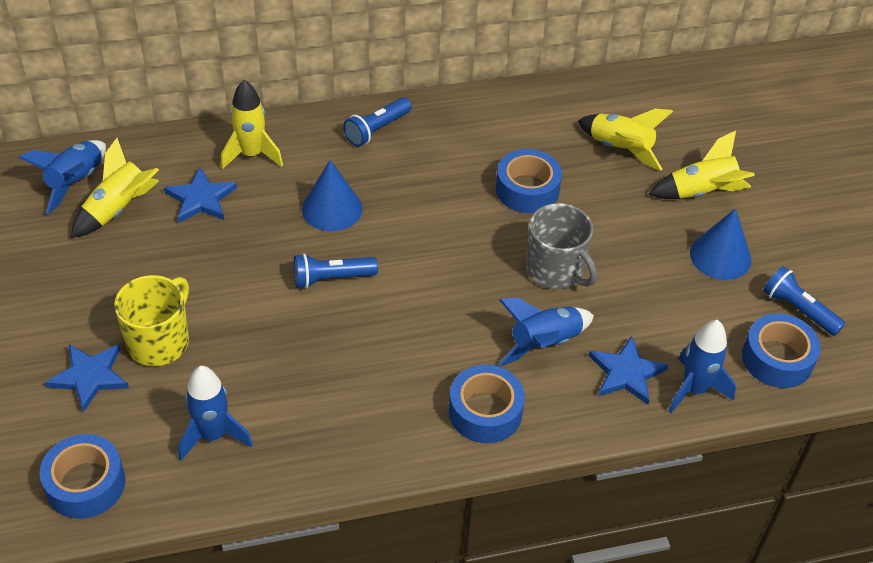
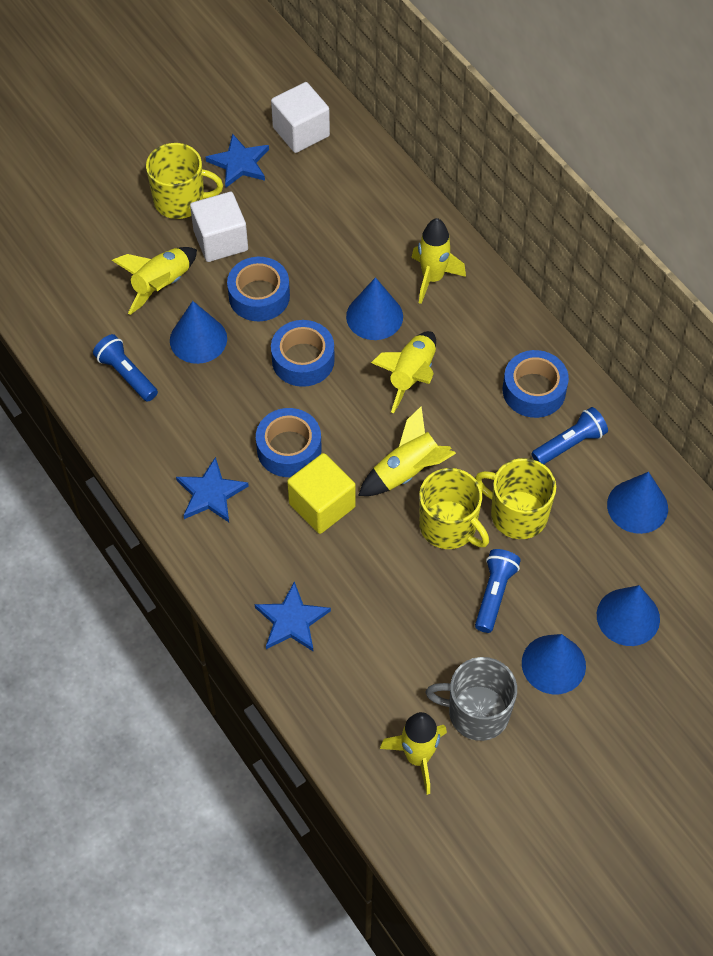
blue cone: [302,160,362,231] [690,208,751,280] = 2 -> [170,301,227,364] [346,277,403,340] [522,634,586,694] [597,585,660,646] [607,472,668,534] = 5
blue rocket: [18,140,106,214] [178,366,253,461] [499,298,594,366] [668,320,736,413] = 4 -> none = 0
white cube: none = 0 -> [190,192,248,262] [271,82,330,153] = 2
yellow cube: none = 0 -> [287,453,356,534] = 1
yellow mug: [114,275,189,366] = 1 -> [146,143,223,219] [419,468,489,549] [475,458,556,539] = 3
yellow rocket: [71,138,159,238] [221,80,283,169] [578,108,673,171] [648,131,755,199] = 4 -> [112,247,197,315] [358,406,456,496] [371,331,436,413] [380,712,447,795] [411,218,466,304] = 5

